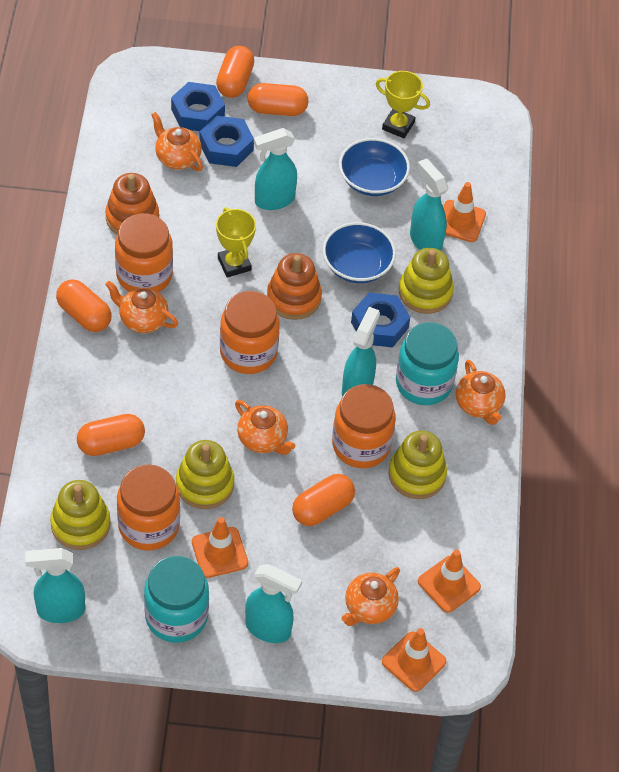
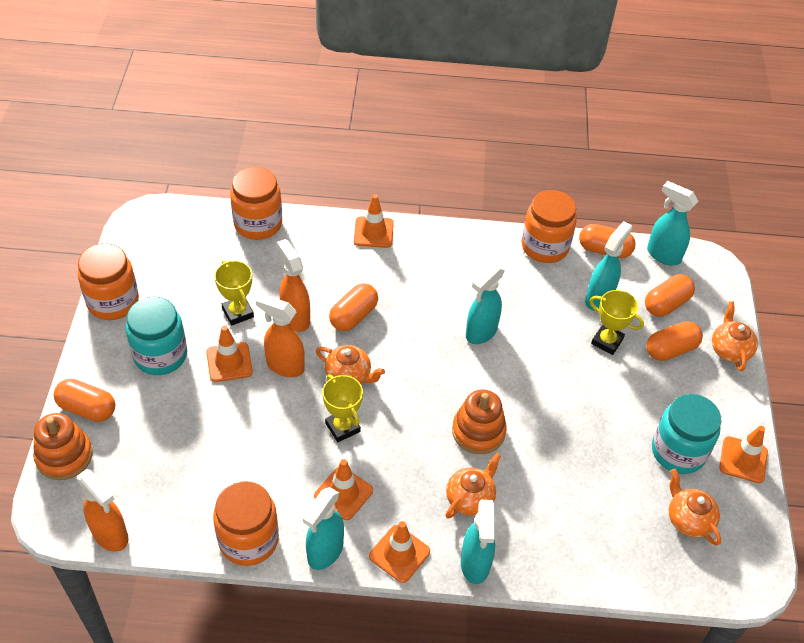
blue bowl: [323,222,396,283] [339,138,410,196] = 2 -> none = 0
blue nut: [171,82,225,131] [199,116,254,167] [351,293,410,347] = 3 -> none = 0
orange spray bottle: none = 0 -> [77,469,129,552] [256,294,305,377] [277,239,310,332] = 3
orange teapot: [105,281,178,333] [151,112,203,171] [235,400,295,455] [341,567,400,626] [456,360,505,425] = 5 -> [316,345,385,384] [446,453,501,519] [669,469,721,546] [712,302,758,371] = 4
orange traffic cone: [192,517,248,578] [382,628,446,692] [418,550,481,613] [443,182,486,242] = 4 -> [206,325,253,382] [314,459,373,520] [354,194,394,248] [369,521,430,583] [719,426,768,483] = 5
yellow stacking toy: [50,480,110,550] [176,440,234,509] [389,430,447,499] [399,248,454,314] = 4 -> none = 0
yellow trophy: [216,207,256,277] [376,71,430,138] = 2 -> [214,260,254,326] [322,374,363,442] [589,290,644,355] = 3

